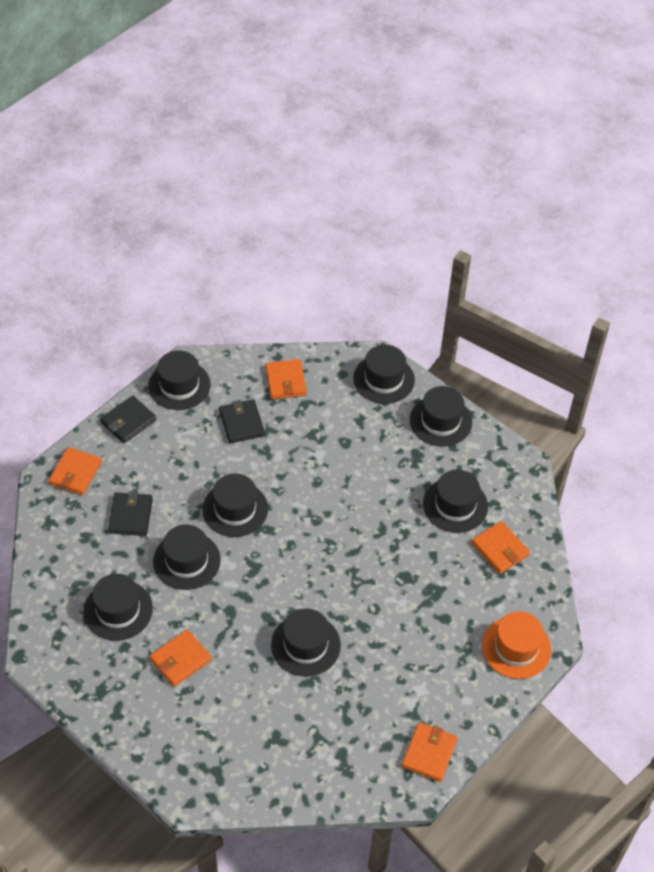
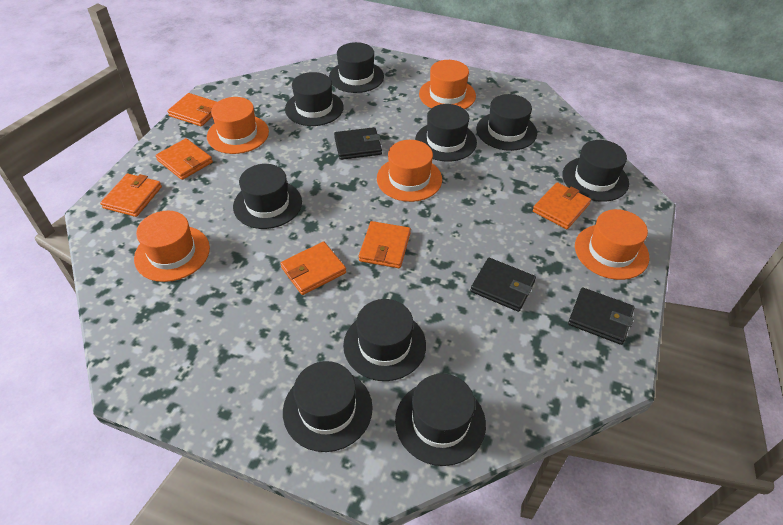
black hat: [83,574,153,641] [148,351,211,410] [153,525,221,590] [202,473,268,537] [271,608,341,677] [353,345,415,404] [410,386,472,447] [423,470,488,533] = 8 -> [233,164,302,229] [283,361,373,452] [285,72,344,126] [329,42,384,93] [343,299,426,381] [395,374,486,466] [415,104,477,162] [476,94,537,151] [562,140,629,202] = 9
orange hat: [482,611,551,679] = 1 -> [134,211,210,282] [207,97,269,154] [377,140,442,202] [419,60,476,109] [575,209,649,280] = 5
orange wallet: [48,447,102,495] [150,629,212,687] [265,359,307,399] [402,722,458,782] [472,521,530,574] = 5 -> [100,173,162,217] [156,138,213,180] [167,93,217,127] [280,242,346,295] [359,221,411,268] [533,182,591,229] = 6

